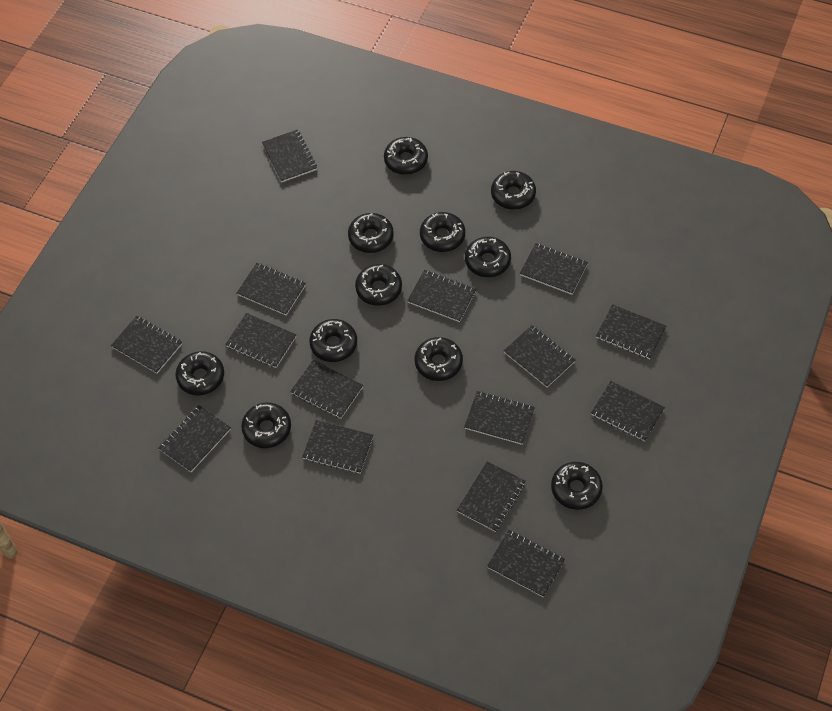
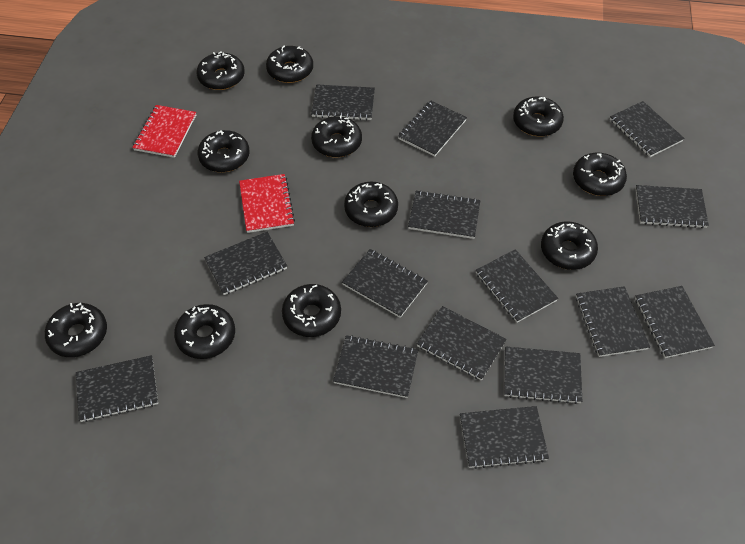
red notebook: none = 0 -> [132,105,196,158] [239,174,295,233] = 2

